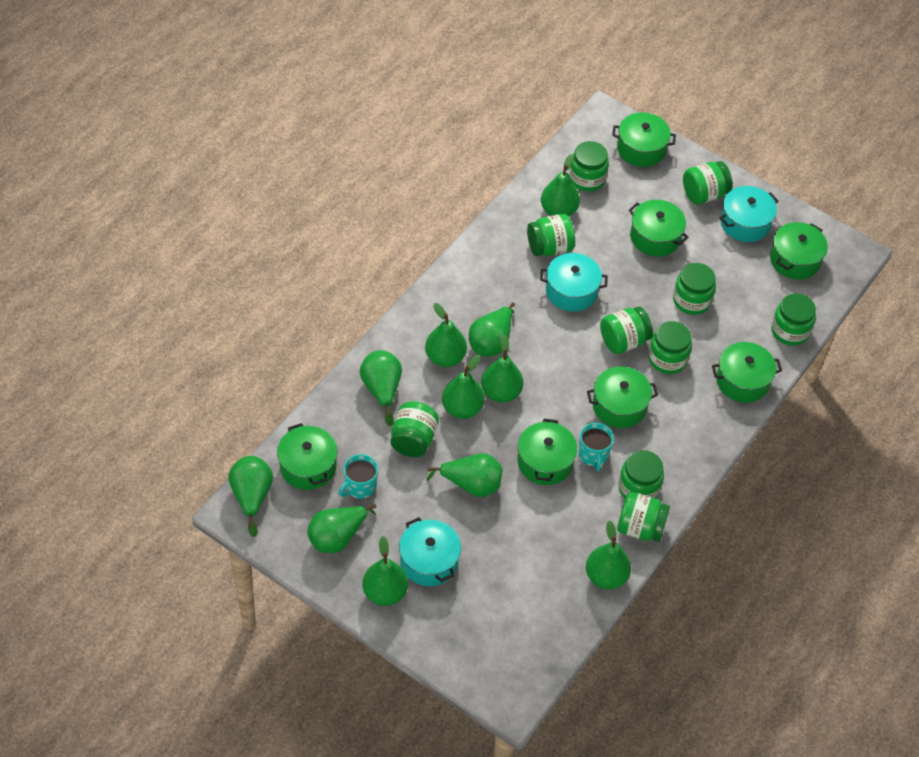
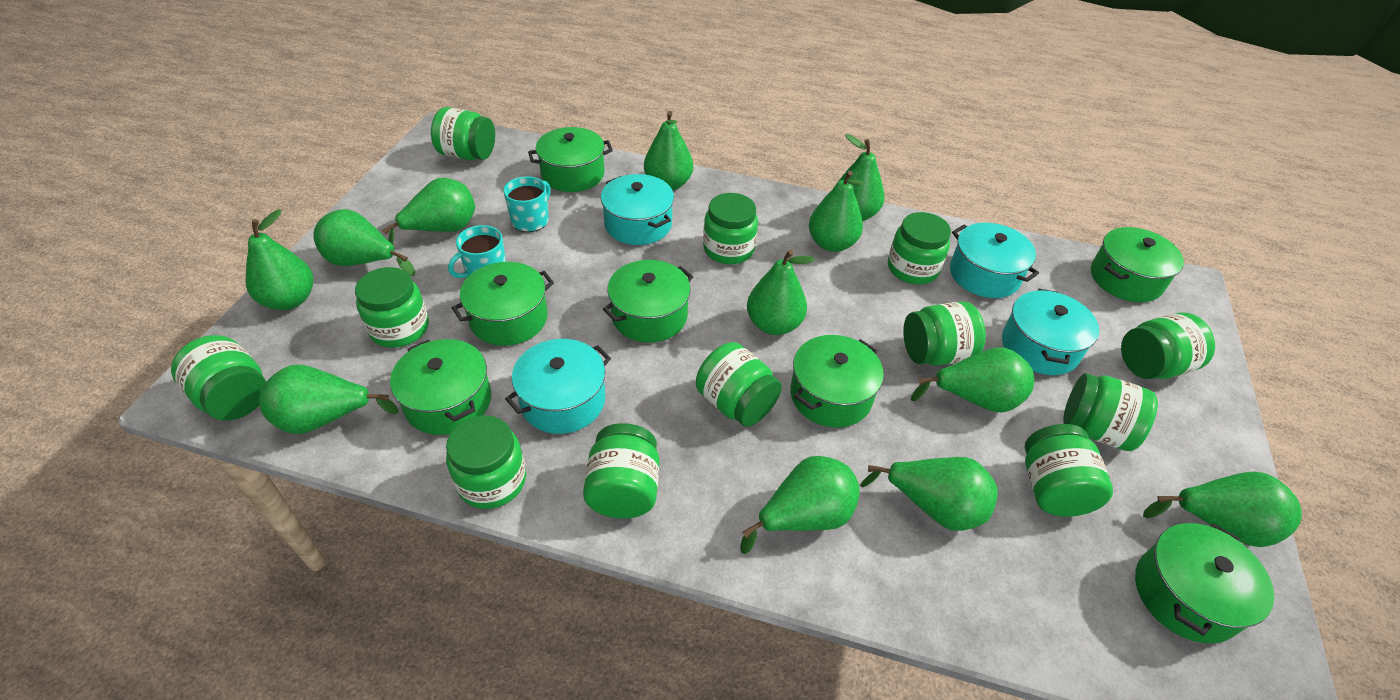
green jar: [390,401,439,457] [527,214,575,256] [569,141,609,192] [600,306,653,354] [617,492,670,542] [619,450,664,499] [648,321,692,374] [673,263,716,315] [683,161,733,205] [771,293,816,346] = 10 -> [171,335,266,421] [355,267,429,348] [431,107,495,160] [446,415,526,509] [583,423,659,519] [696,342,782,427] [703,193,758,264] [888,212,951,284] [903,301,986,366] [1025,424,1113,517] [1063,373,1158,451] [1121,312,1215,379] = 12
green pear: [228,456,273,537] [307,504,376,553] [360,350,402,427] [362,536,408,606] [425,303,467,367] [426,453,502,497] [442,355,485,419] [469,302,515,357] [481,335,523,403] [541,154,580,216] [586,520,631,590] = 11 -> [246,209,313,310] [259,365,398,434] [314,209,415,276] [382,178,475,245] [644,111,693,190] [740,456,860,554] [747,250,815,335] [809,171,864,252] [837,134,885,221] [860,457,998,531] [911,347,1034,413] [1143,472,1302,547] = 12
turquoise pot: [399,517,461,586] [540,253,608,311] [720,186,779,242] = 3 -> [505,339,611,434] [601,174,674,245] [950,223,1039,298] [1002,289,1099,375] = 4

